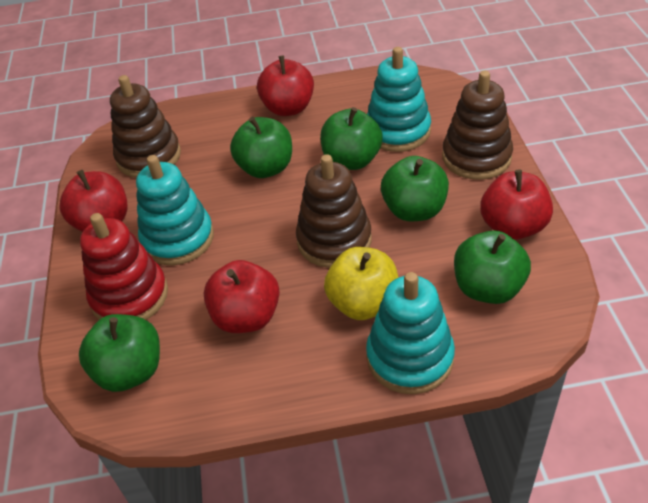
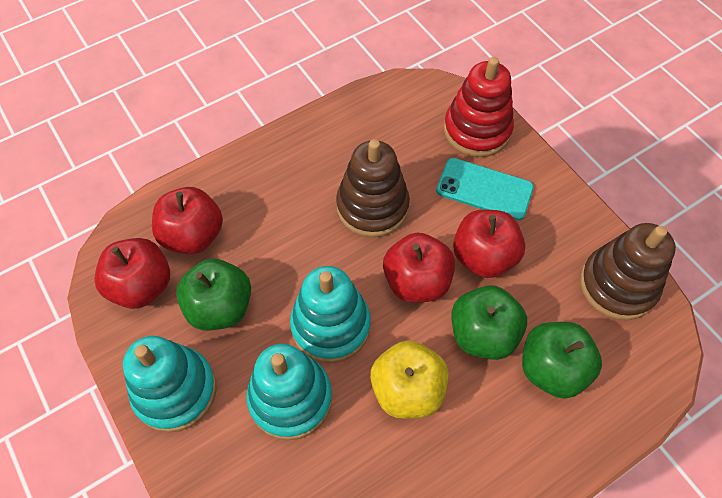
brown stacking toy: [110,75,181,178] [296,154,372,268] [442,71,513,180] = 3 -> [336,139,410,237] [580,223,676,320] = 2
green apple: [79,314,160,392] [230,116,292,178] [320,107,383,170] [381,156,449,221] [454,230,531,304] = 5 -> [176,259,251,330] [451,285,527,360] [522,322,602,399] = 3
turquoise phone: none = 0 -> [436,158,534,220] = 1

